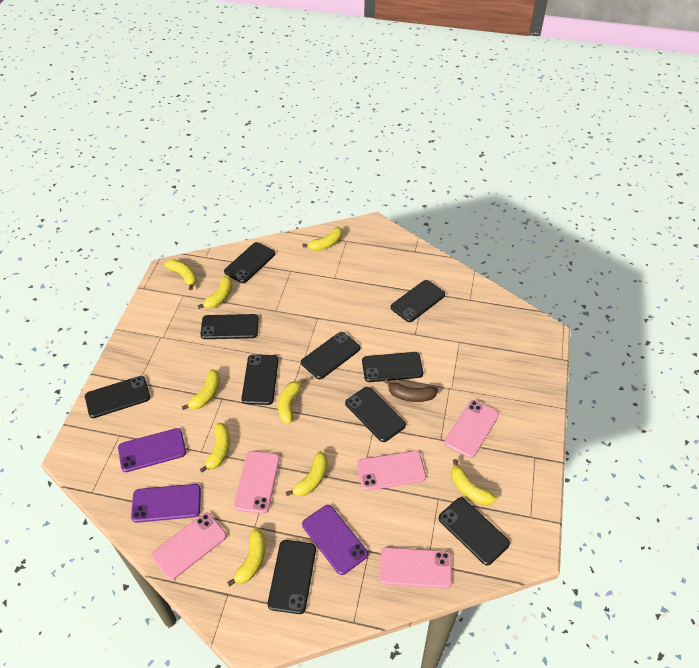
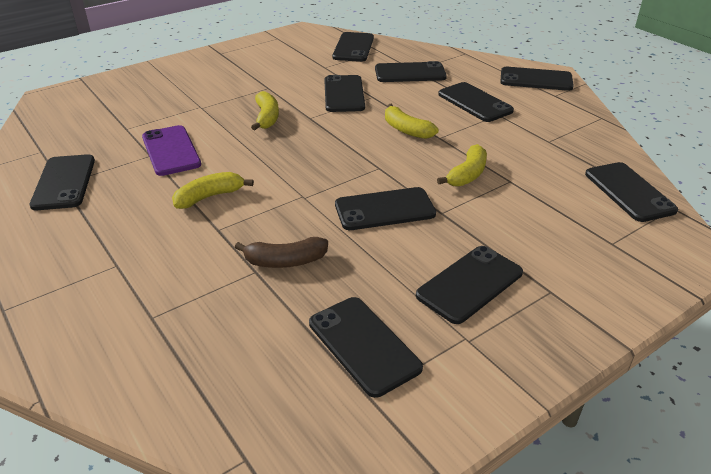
pink phone: [152,513,227,580] [234,451,280,514] [357,451,426,491] [380,547,452,589] [444,400,499,458] = 5 -> none = 0
purple phone: [118,428,186,472] [131,484,201,523] [302,505,368,575] = 3 -> [142,125,201,176] = 1
yellow banana: [164,259,197,290] [182,369,220,410] [198,276,232,309] [200,423,230,473] [227,528,266,587] [278,379,307,424] [286,451,328,496] [302,227,342,251] [451,459,497,506] = 9 -> [172,172,254,209] [251,91,279,130] [385,104,438,139] [437,144,487,187] = 4

